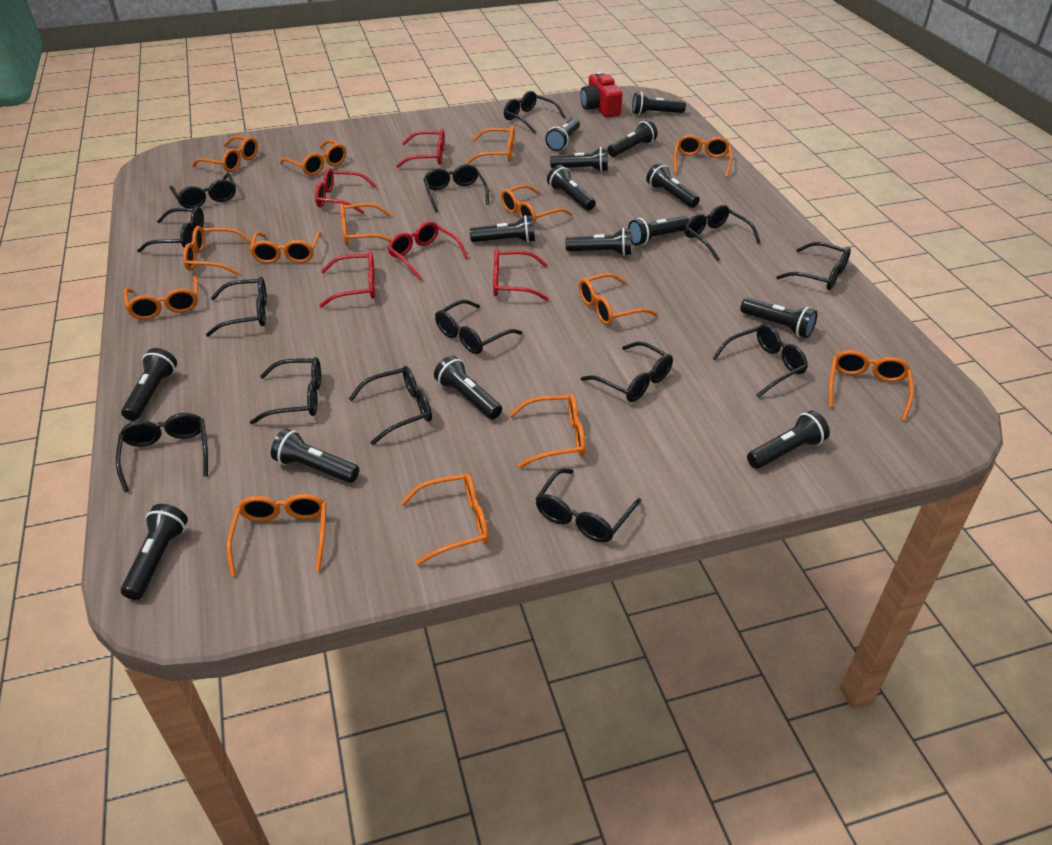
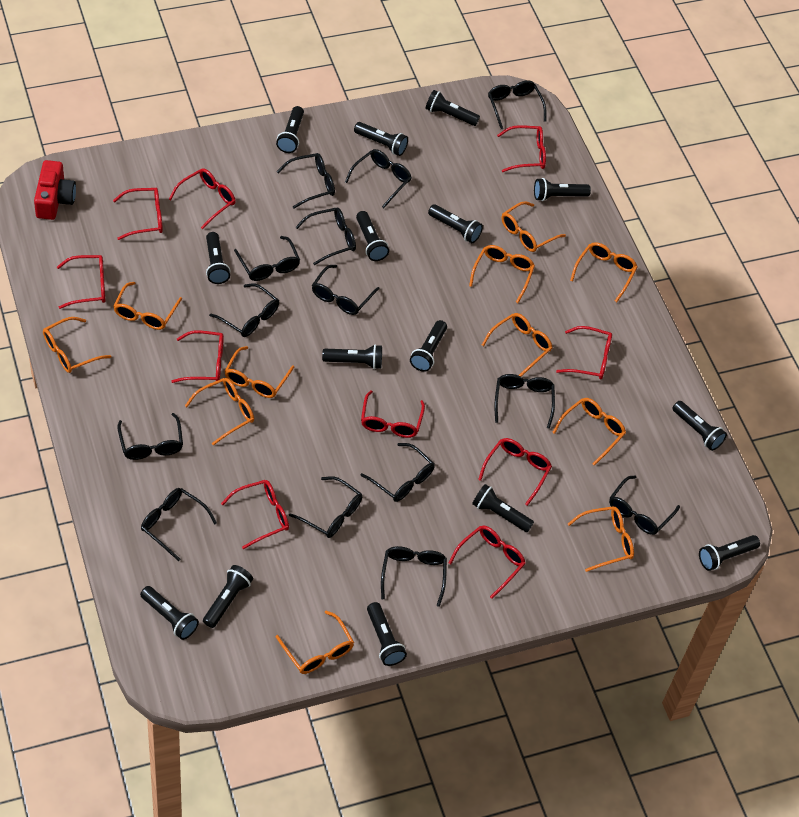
orange glasses: [123,276,198,320] [183,226,252,275] [192,136,258,172] [227,494,326,575] [249,231,321,263] [279,140,346,176] [340,203,392,246] [401,473,489,566] [466,126,515,164] [501,185,572,224] [509,394,585,468] [579,273,658,325] [674,135,732,178] [829,350,914,421] = 14 -> [43,317,111,373] [113,282,182,330] [185,378,254,446] [224,346,294,398] [276,611,354,674] [469,245,535,303] [482,313,552,377] [502,201,566,252] [552,398,626,466] [568,506,634,572] [570,242,638,302] = 11
red glasses: [315,168,377,214] [319,252,375,308] [388,221,468,281] [396,129,445,168] [493,249,549,301] = 5 -> [57,255,105,309] [113,188,163,240] [169,169,236,229] [171,330,224,383] [221,480,289,549] [361,390,425,438] [449,525,526,599] [478,438,552,506] [497,125,546,172] [556,326,612,380] = 10

